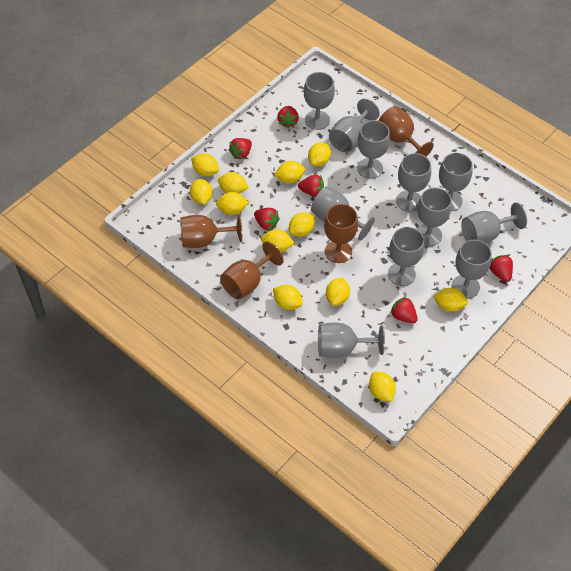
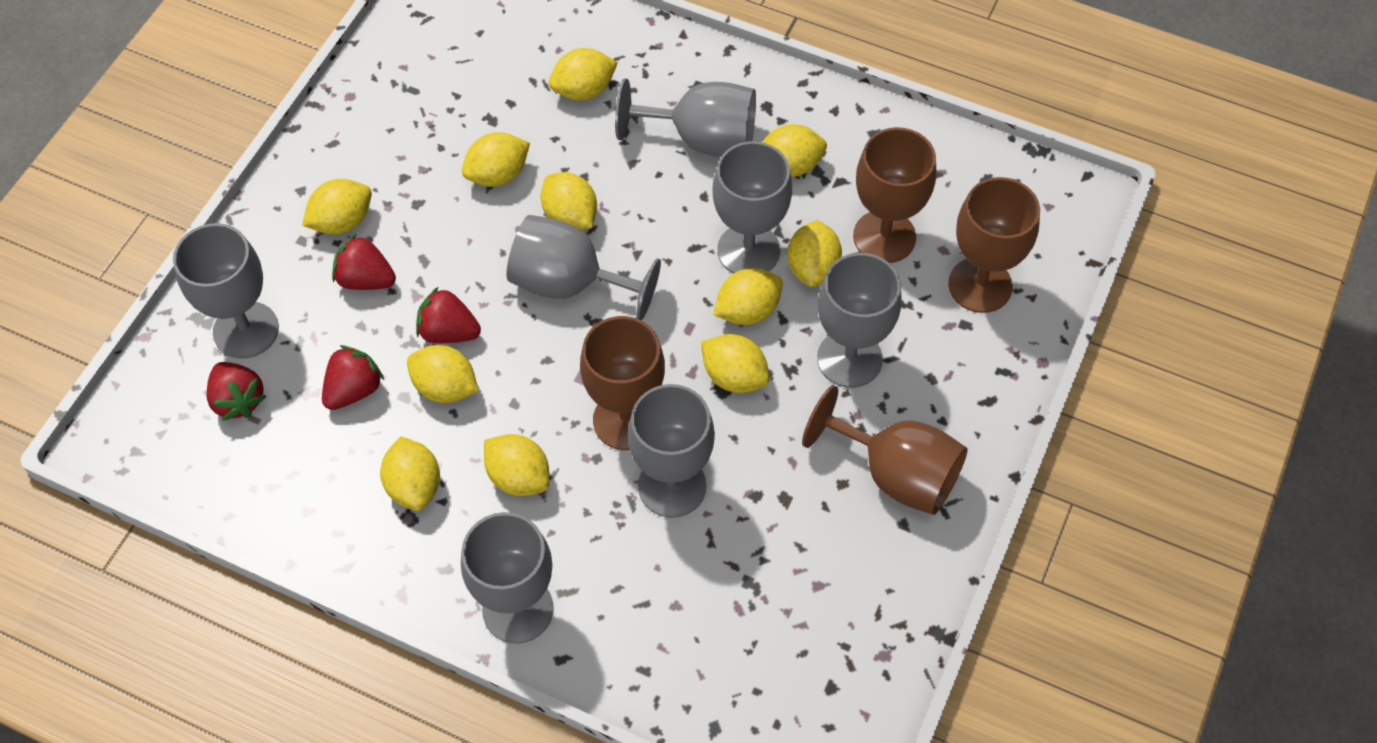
grey goblet: [304,72,335,130] [311,186,375,241] [318,323,385,358] [329,99,380,152] [357,120,390,179] [388,227,424,286] [396,153,431,212] [417,188,452,246] [439,153,473,211] [452,239,492,299] [461,203,527,243] = 11 -> [173,223,279,359] [461,512,554,644] [506,215,661,321] [615,79,756,157] [628,384,715,518] [713,141,792,274] [817,253,902,388] = 7
red strawberry: [229,138,252,159] [254,208,280,231] [277,106,299,128] [298,175,324,197] [390,296,418,323] [490,255,513,282] = 6 -> [206,362,267,421] [322,345,384,410] [332,234,396,290] [416,287,481,343] = 4
yellow lemon: [190,179,212,205] [191,153,219,176] [216,192,249,215] [218,172,249,194] [261,229,294,252] [273,285,303,310] [274,161,305,183] [289,212,315,237] [308,142,331,166] [326,278,350,306] [369,372,396,402] [433,288,468,312] = 12 -> [302,179,372,234] [380,436,440,511] [407,345,478,403] [462,132,530,187] [484,434,550,496] [541,172,597,230] [549,48,618,101] [701,334,769,393] [714,268,783,325] [763,124,827,177] [788,220,842,287] = 11

